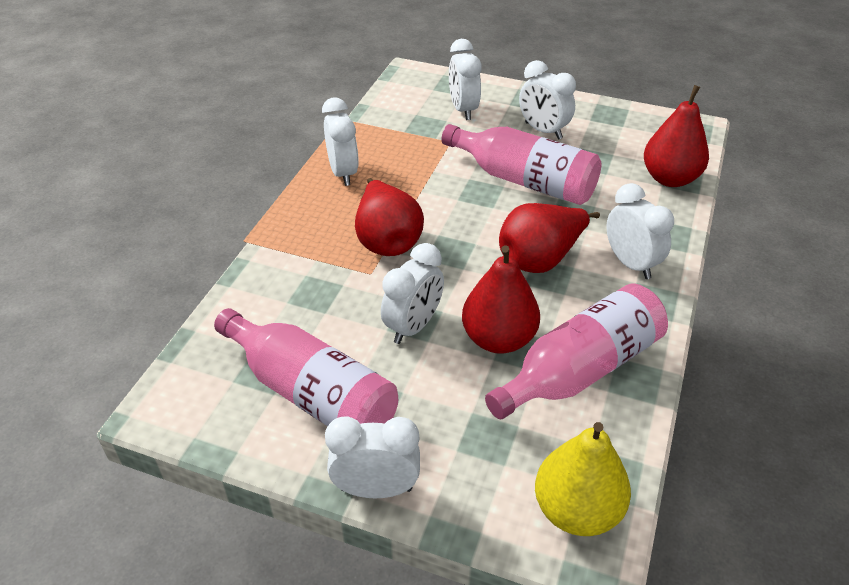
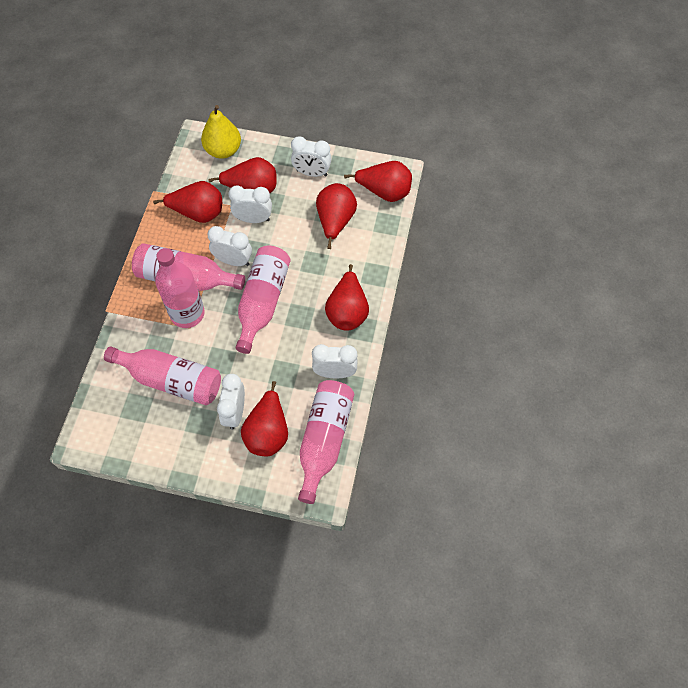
pink bottle: [214,308,398,426] [441,124,602,205] [485,284,668,419] = 3 -> [104,347,221,405] [132,243,245,291] [155,248,205,328] [235,246,291,354] [298,380,354,504] = 5
red pear: [355,178,424,256] [462,246,540,354] [499,203,600,273] [644,85,709,187] = 4 -> [153,181,222,223] [208,157,277,193] [241,381,288,456] [316,183,357,249] [325,264,369,331] [344,161,412,202] = 6
white clock: [322,97,359,186] [325,416,420,498] [381,243,444,344] [449,39,481,120] [519,60,576,139] [606,183,674,279] = 6 -> [207,226,252,266] [217,374,245,430] [229,186,272,223] [291,136,331,177] [312,344,358,378] = 5

